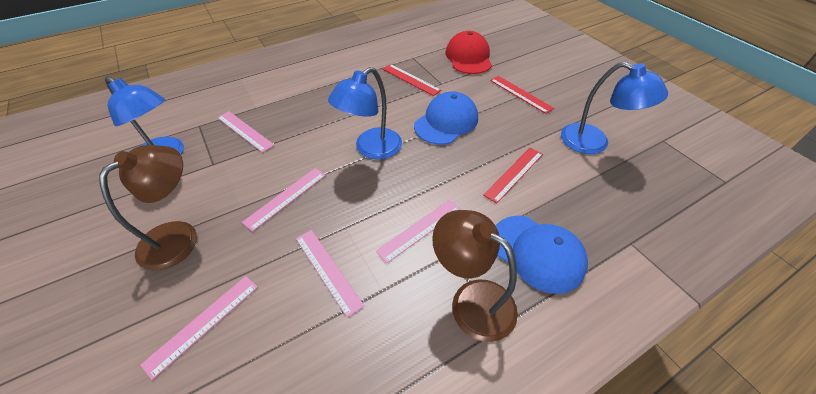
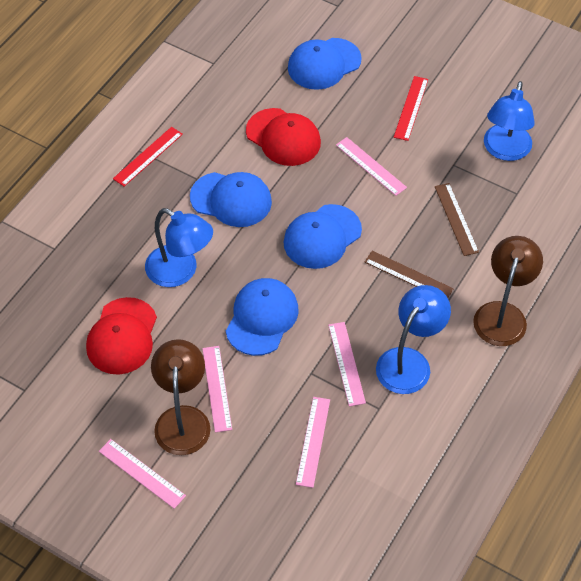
blue cap: [414,91,478,145] [495,216,588,294] = 2 -> [190,172,272,227] [226,278,299,356] [284,204,362,269] [288,38,362,90] = 4
brown ruler: none = 0 -> [365,251,454,298] [435,183,479,256] = 2
red cap: [446,31,492,74] = 1 -> [86,297,157,375] [246,108,321,166] = 2
red ruler: [383,64,441,96] [483,148,543,203] [490,76,554,114] = 3 -> [113,127,183,186] [394,76,428,141] = 2

